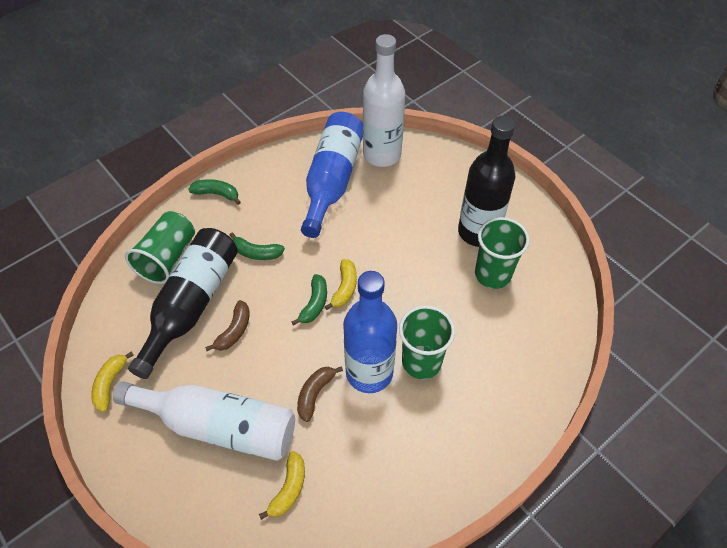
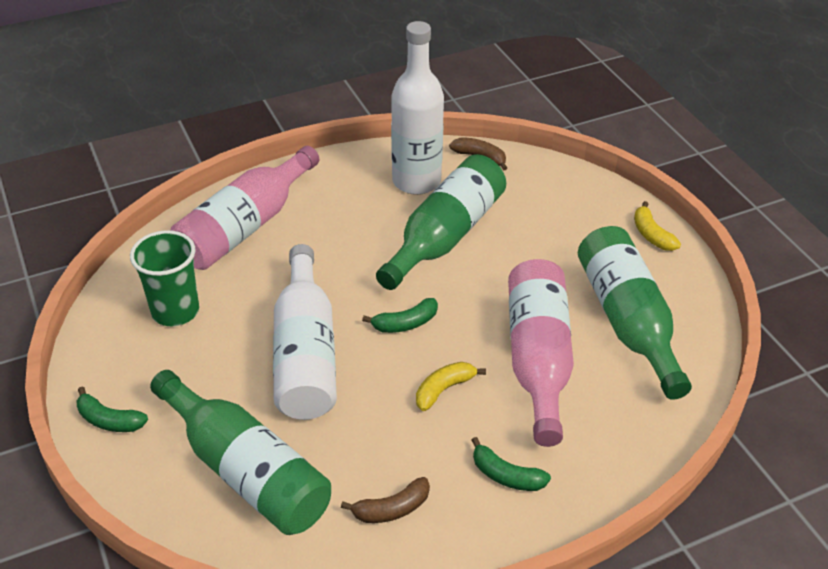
black bottle: [128,228,238,379] [458,116,515,247] = 2 -> none = 0
blue bottle: [301,112,363,238] [343,271,397,393] = 2 -> none = 0
green bottle: none = 0 -> [150,370,331,535] [376,154,506,290] [578,226,692,400] = 3
green cup: [125,211,195,284] [399,305,455,379] [475,217,530,289] = 3 -> [130,230,199,326] = 1
pink bottle: none = 0 -> [170,146,319,270] [508,259,574,447] = 2
yellow banana: [91,351,134,412] [259,451,305,520] [325,259,357,310] = 3 -> [416,362,486,411] [634,201,681,251] = 2

